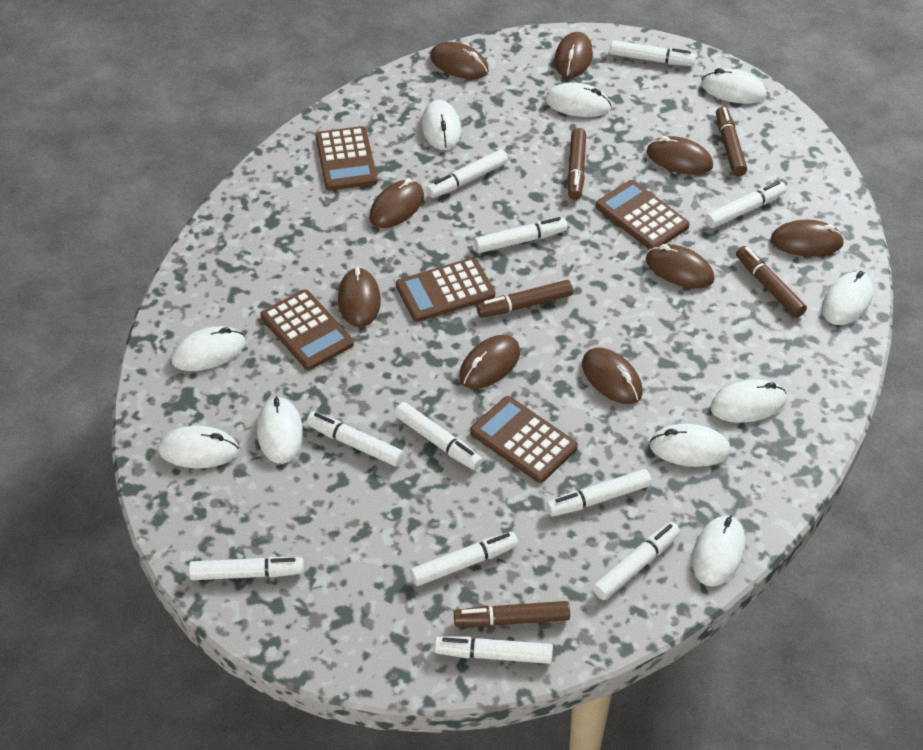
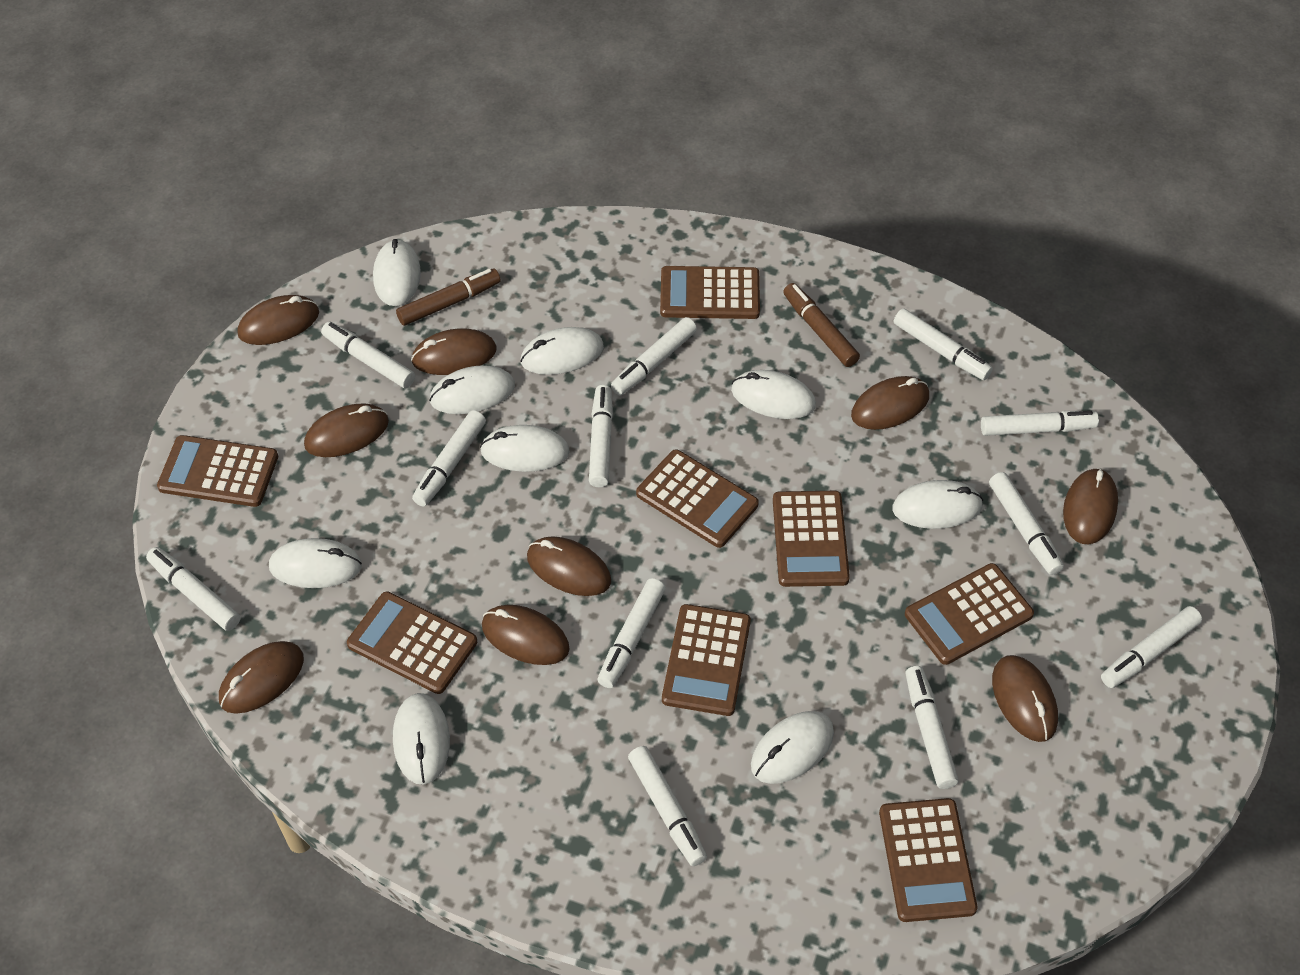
brown calculator: [260,289,354,370] [315,126,378,190] [396,258,495,322] [470,396,578,483] [595,180,690,250] = 5 -> [157,435,278,507] [347,591,477,694] [636,449,759,548] [660,266,760,319] [662,604,751,716] [773,491,850,587] [879,798,977,922] [905,563,1034,665] = 8
brown marker: [454,601,570,627] [477,280,573,318] [568,128,586,200] [716,107,747,176] [736,246,807,318] = 5 -> [396,268,501,326] [783,283,860,367] = 2
white marker: [189,557,304,580] [307,412,404,467] [394,402,483,470] [410,531,518,586] [427,149,508,198] [435,637,553,664] [474,217,567,253] [547,469,651,517] [593,522,680,600] [610,40,696,66] [705,181,786,228] = 11 -> [146,547,240,631] [321,322,415,388] [412,410,486,507] [589,385,613,487] [597,578,666,688] [611,317,697,396] [628,746,707,866] [894,308,993,380] [905,666,959,789] [981,411,1099,436] [989,472,1064,575] [1101,606,1202,688] = 12
white mouse: [158,426,239,468] [171,326,246,371] [257,396,303,464] [422,100,461,150] [545,82,612,117] [649,424,731,467] [692,515,745,586] [702,68,767,104] [710,379,786,423] [822,271,873,325] = 10 -> [269,538,362,588] [373,239,421,306] [393,693,450,785] [429,365,515,414] [480,425,570,472] [520,327,604,375] [731,370,816,419] [751,711,834,784] [892,480,983,529] = 9

